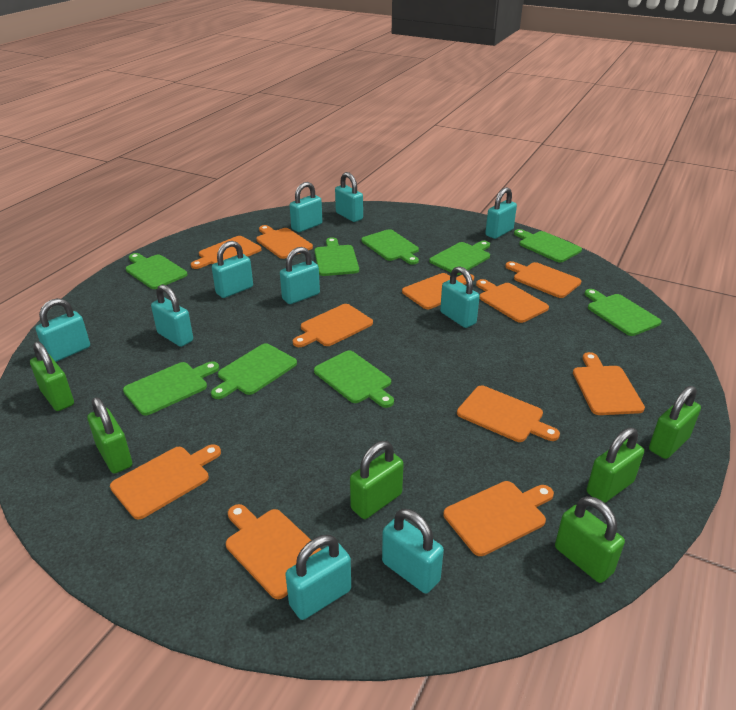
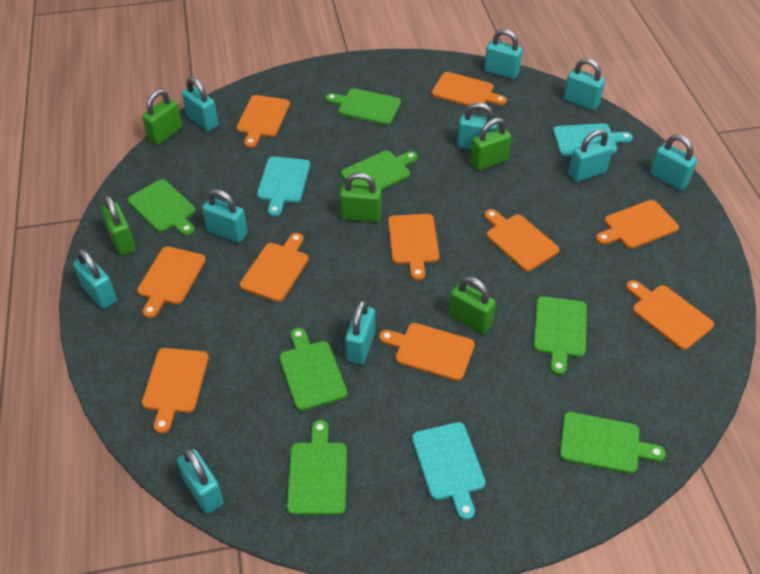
green cutting board: [123,361,219,415] [126,253,188,289] [211,343,297,399] [314,237,359,276] [314,351,394,408] [361,229,419,265] [429,241,490,275] [514,229,582,262] [585,289,662,336] = 9 -> [128,179,196,236] [280,328,347,411] [287,420,347,515] [326,88,401,125] [341,150,418,190] [534,296,587,375] [560,412,666,474] = 7
green padlock: [30,341,74,411] [87,397,132,474] [350,441,404,519] [555,496,625,583] [587,428,644,503] [649,386,701,459] = 6 -> [101,195,135,255] [142,89,182,145] [340,172,381,222] [449,276,496,334] [470,118,512,171] = 5
orange cutting board: [110,444,221,519] [191,236,261,269] [226,504,321,599] [256,225,313,259] [293,304,373,347] [402,273,474,309] [443,481,554,556] [457,385,560,442] [476,279,549,323] [505,261,581,298] [573,352,645,415] = 11 -> [137,246,206,318] [142,348,209,434] [236,95,290,148] [240,233,309,302] [379,323,475,381] [388,214,439,280] [432,72,507,109] [484,209,559,271] [596,200,679,249] [626,280,714,350] = 10
turquoise cutting board: none = 0 -> [257,157,310,216] [412,422,486,520] [553,123,633,156] = 3

